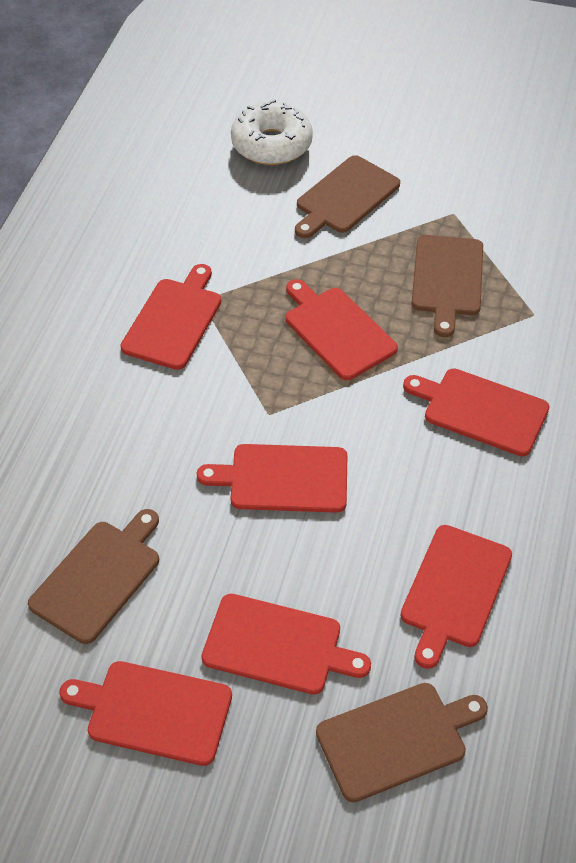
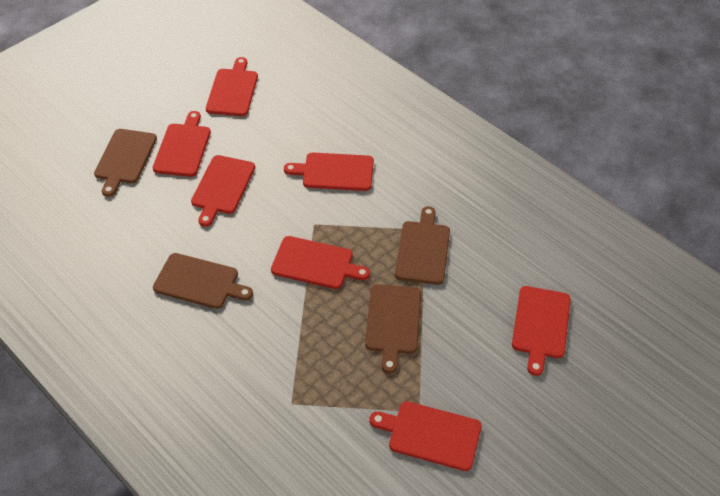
white donut: [231,99,313,165] = 1 -> none = 0

